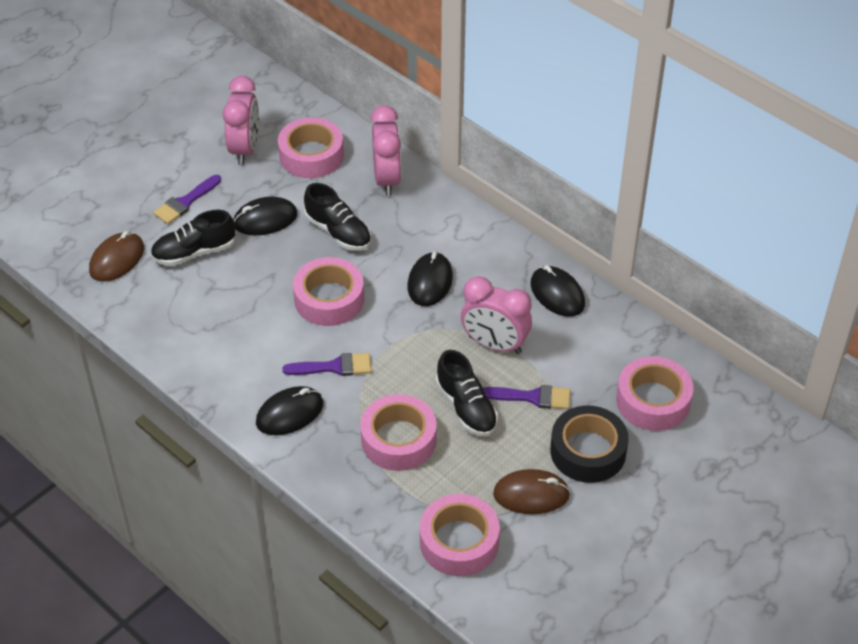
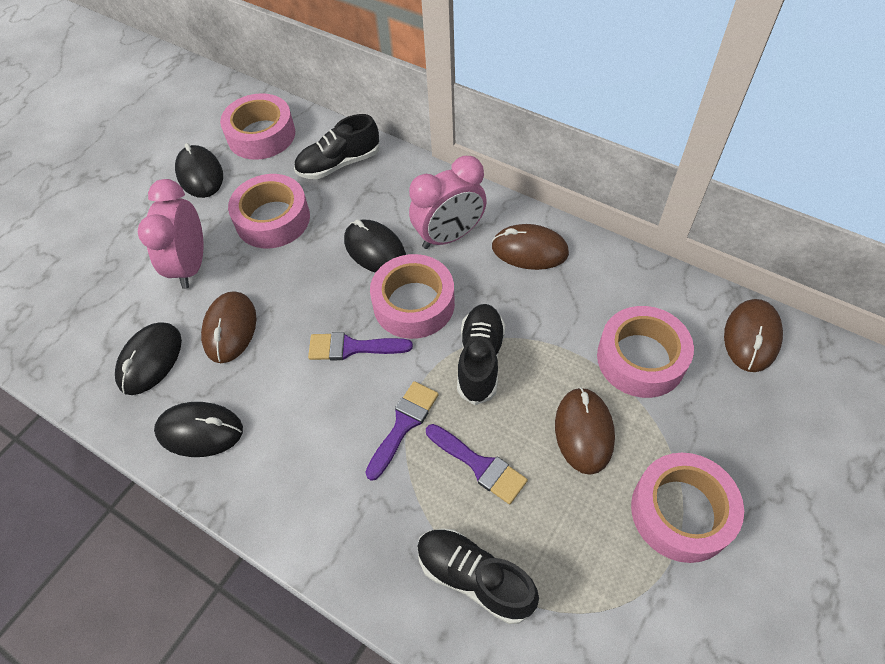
black tape: [550,406,629,483] = 1 -> none = 0
brown mouse: [89,231,144,282] [493,469,570,514] = 2 -> [201,291,256,363] [492,224,569,270] [555,387,615,475] [724,299,783,372] = 4
pink clock: [223,76,259,165] [371,105,401,196] [461,276,532,354] = 3 -> [138,179,204,289] [409,156,487,249] = 2

